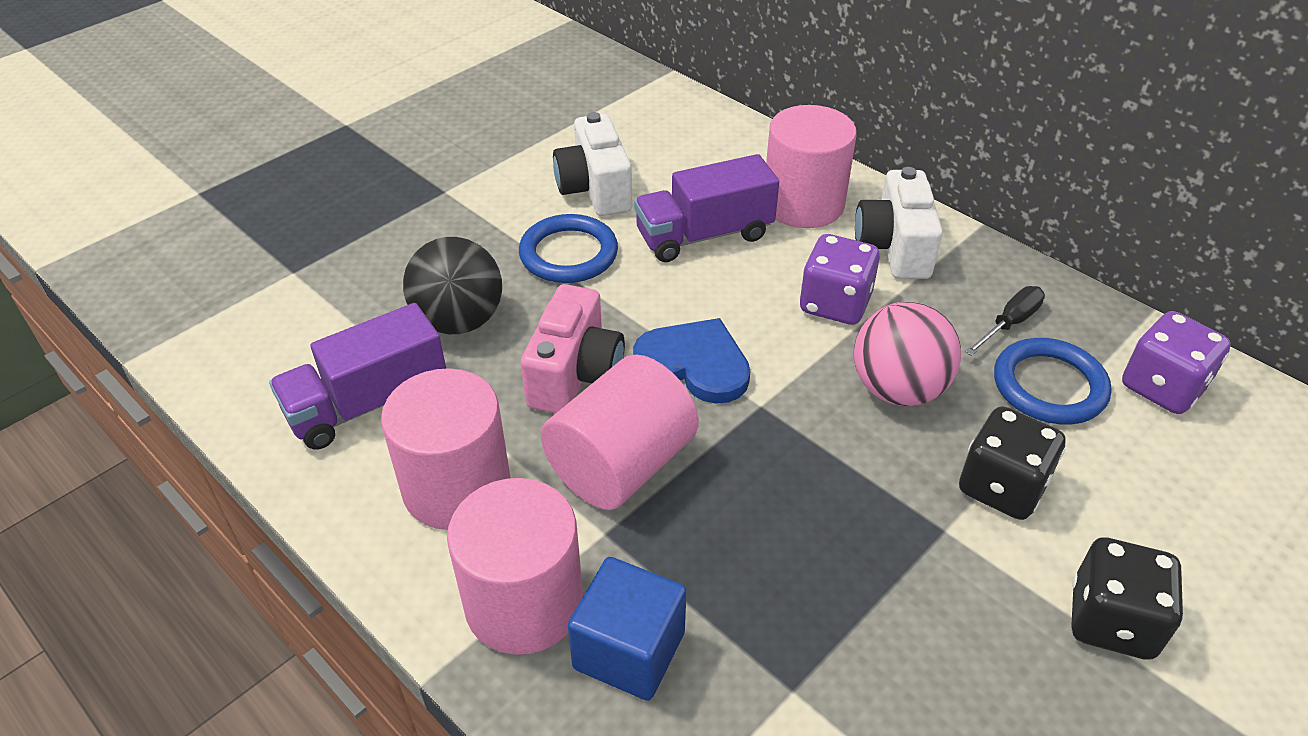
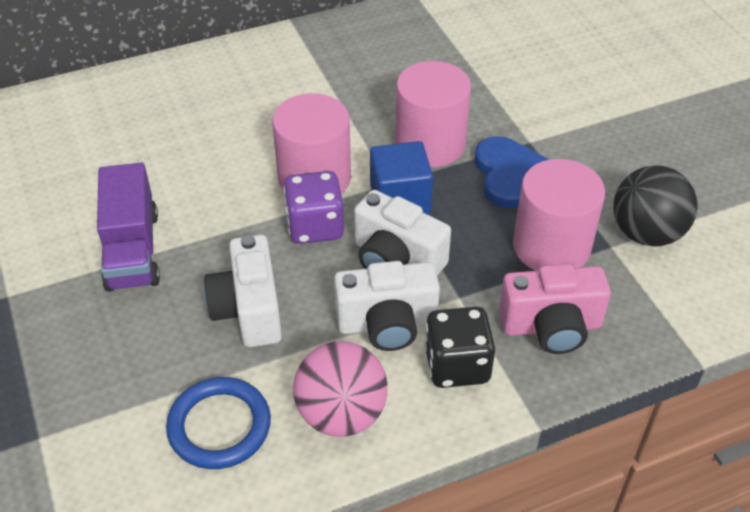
black dice: [959,406,1066,520] [1072,537,1184,660] = 2 -> [424,307,495,388] = 1
black screwdriver: [965,286,1045,356] = 1 -> none = 0
blue ring: [519,214,618,283] [994,338,1112,425] = 2 -> [166,377,271,469] = 1
pink cylinder: [381,368,510,530] [447,478,583,655] [541,354,699,510] [766,105,857,228] = 4 -> [272,93,351,194] [395,61,471,167] [513,159,605,271] = 3
purple dice: [799,234,880,325] [1122,311,1231,414] = 2 -> [283,171,344,244] = 1
purple truck: [269,303,446,450] [634,154,779,262] = 2 -> [97,163,160,292] = 1
white camera: [553,112,632,216] [855,167,943,279] = 2 -> [204,235,282,347] [334,261,440,351] [354,190,451,276] = 3

